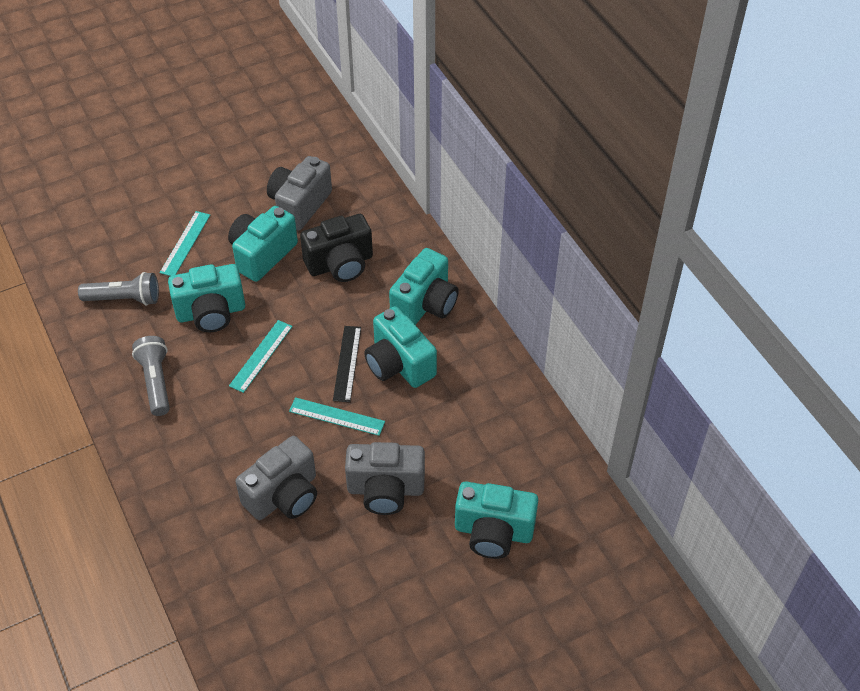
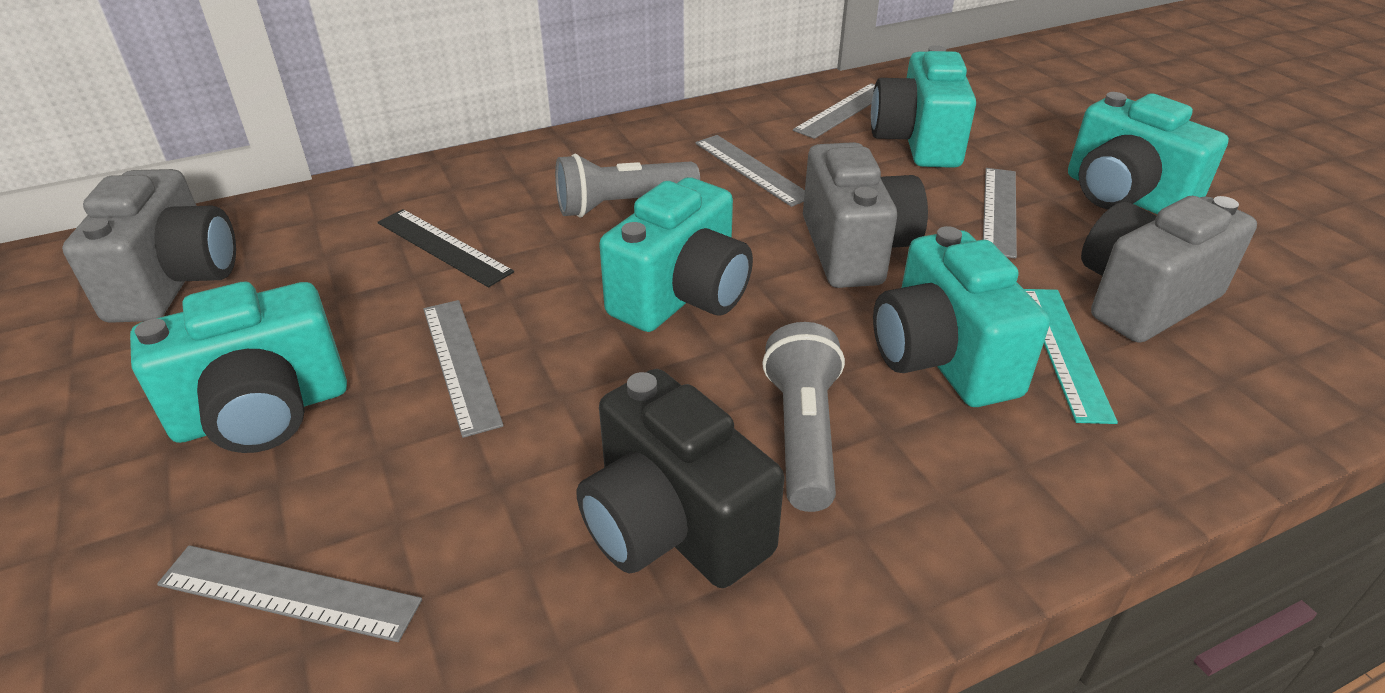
grey ruler: none = 0 -> [157,545,422,642] [424,300,504,438] [695,135,805,207] [793,83,875,139] [983,168,1017,258] = 5
turquoise ruler: [159,211,210,276] [229,320,293,393] [289,397,385,436] = 3 -> [1024,289,1118,424] = 1

